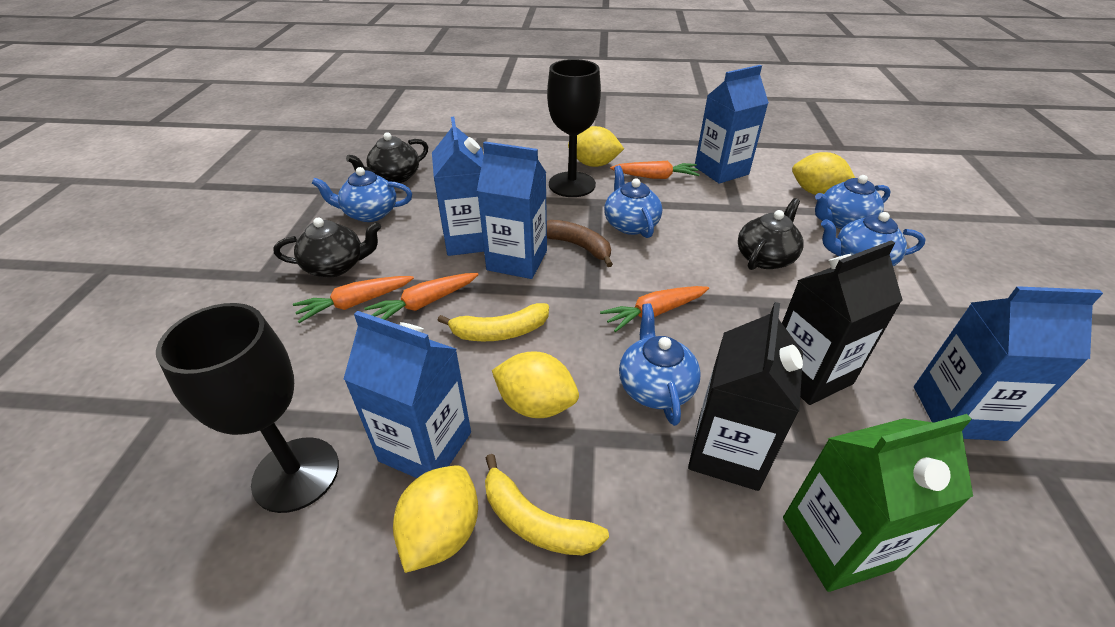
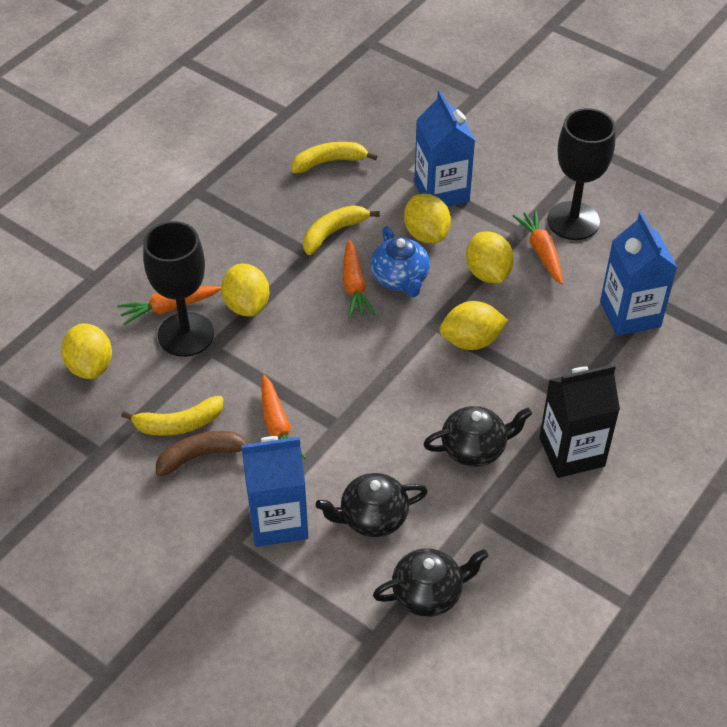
black carton: [688,302,803,491] [782,240,903,405] = 2 -> [539,364,620,478] = 1
blue carton: [343,311,471,478] [432,117,484,256] [477,141,547,279] [694,65,769,184] [914,286,1103,441] = 5 -> [241,436,308,547] [414,91,475,207] [600,212,678,336] = 3
blue teapot: [312,167,412,222] [604,166,662,238] [619,303,701,426] [815,175,891,229] [821,212,925,266] = 5 -> [370,226,430,297] = 1
green carton: [783,414,973,592] = 1 -> none = 0
yellow banana: [437,303,549,341] [485,454,609,555] = 2 -> [121,396,223,436] [292,142,378,173] [303,205,380,255] = 3
yellow lemon: [393,466,478,573] [492,351,579,418] [568,126,624,167] [792,152,855,195] = 4 -> [61,324,112,379] [221,264,270,316] [404,194,451,243] [439,301,508,350] [466,231,514,283] = 5

